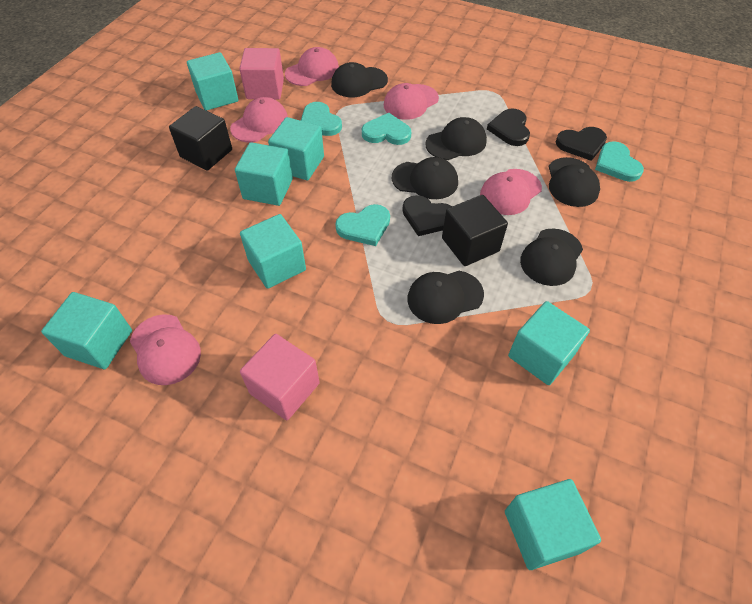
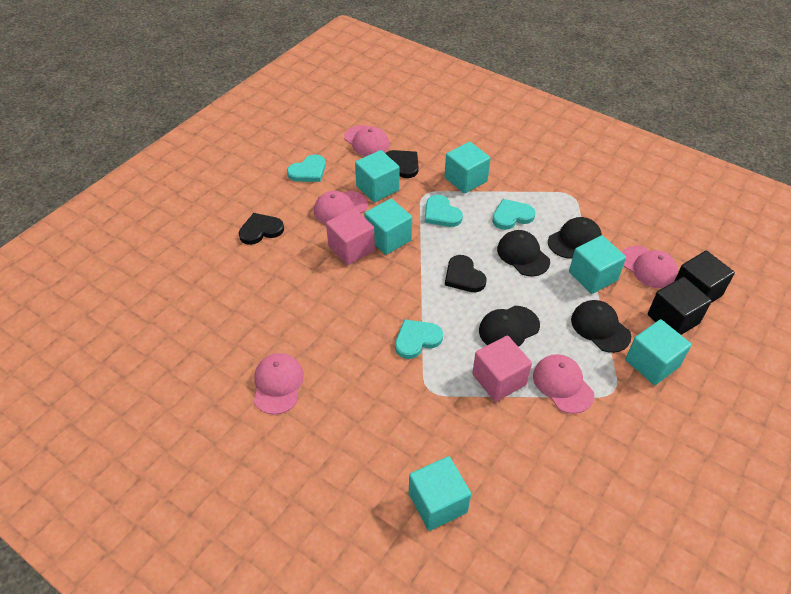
black cap: [331,62,388,97] [392,157,458,199] [407,271,484,324] [425,117,487,160] [520,228,583,286] [548,157,600,207] = 6 -> [479,306,540,347] [497,230,550,276] [548,217,602,259] [571,300,631,353] = 4
turquoise cube: [41,292,132,369] [187,52,238,110] [235,142,293,206] [240,214,306,289] [268,117,324,180] [505,479,601,570] [508,301,590,385] = 7 -> [355,150,399,202] [364,199,412,255] [409,456,471,531] [444,142,491,194] [569,235,626,294] [625,319,692,385] = 6

